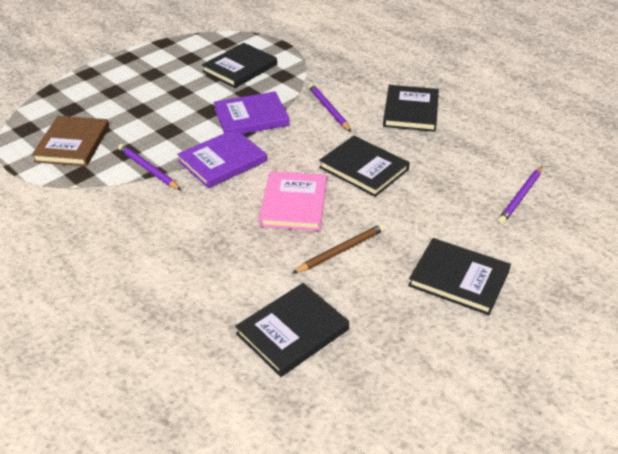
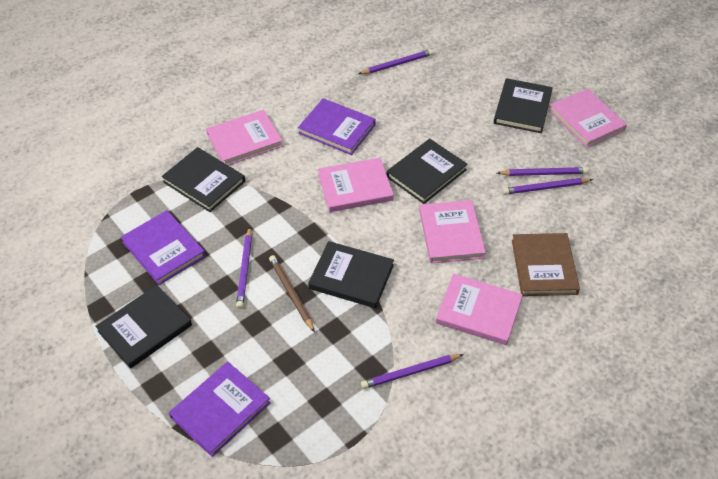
pink book: [259,171,327,231] = 1 -> [206,110,283,165] [318,158,394,212] [419,200,486,263] [436,274,523,345] [549,88,627,148] = 5
purple book: [177,129,267,188] [214,91,290,134] = 2 -> [121,210,206,285] [169,362,271,457] [298,98,376,155] = 3
purple pencil: [118,144,181,190] [308,84,351,132] [498,166,542,224] = 3 -> [236,227,252,309] [358,49,433,74] [361,354,464,389] [497,167,588,176] [503,178,593,195] = 5

